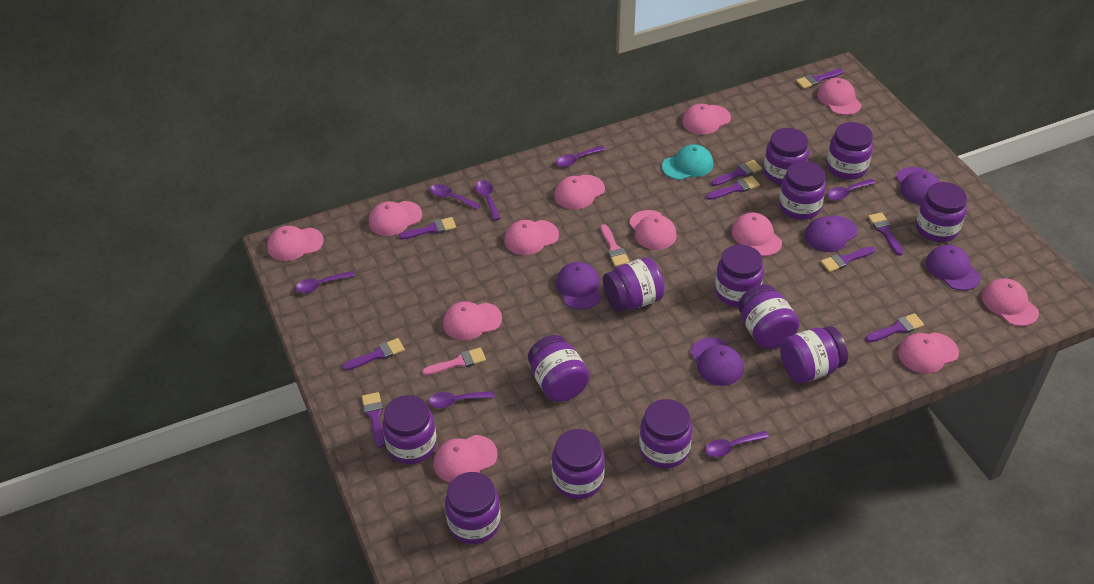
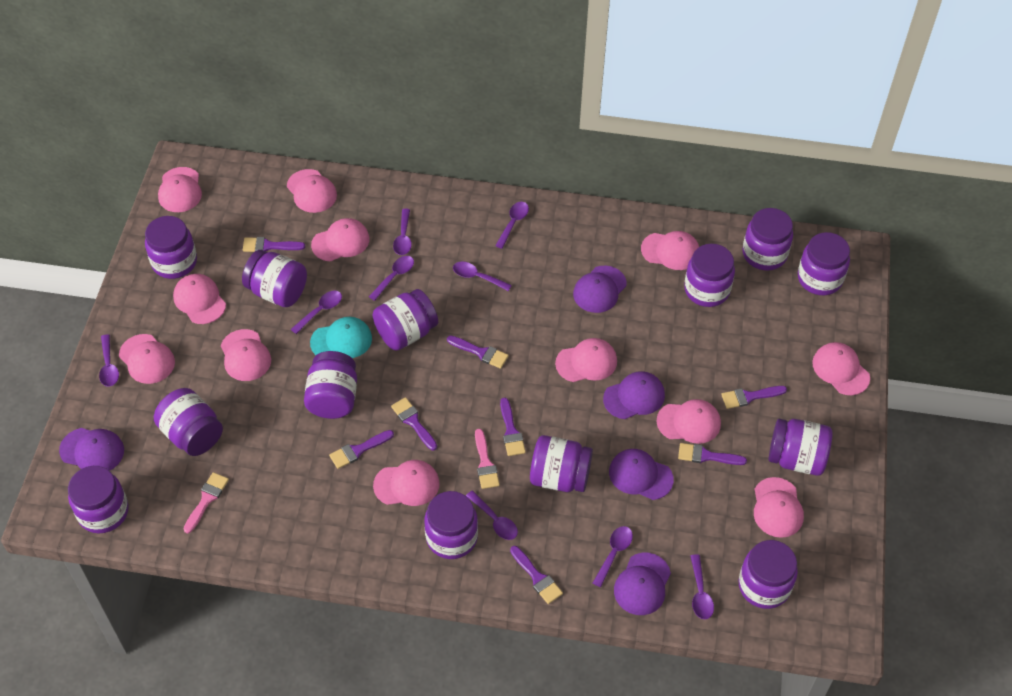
purple brush: [342,338,405,371] [362,392,385,448] [398,217,456,239] [706,176,760,200] [711,160,762,186] [796,69,843,89] [820,246,876,272] [866,313,924,342] [868,212,904,256] = 9 -> [243,237,305,252] [329,430,394,469] [391,397,437,450] [447,335,509,369] [500,398,526,456] [510,546,563,604] [678,443,747,465] [721,386,787,409] = 8
purple spoon: [295,271,355,293] [429,391,495,408] [430,184,481,210] [476,180,501,221] [556,146,605,167] [705,431,769,457] [827,179,876,200] = 7 -> [99,334,119,387] [291,291,342,334] [369,256,414,301] [393,209,412,255] [453,262,512,291] [466,490,518,540] [495,202,529,249] [593,526,633,587] [691,554,714,619] = 9

